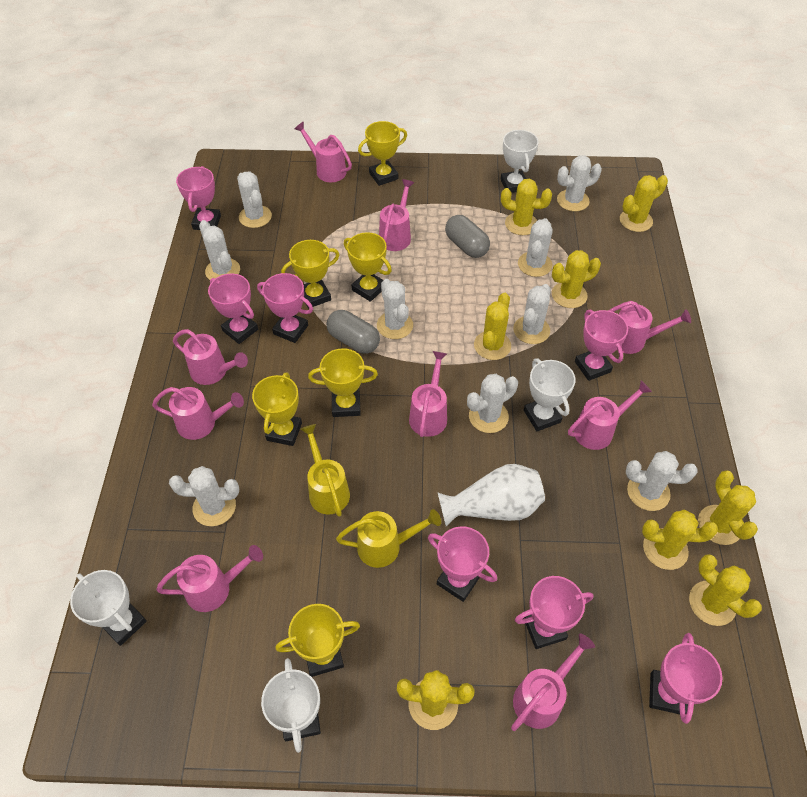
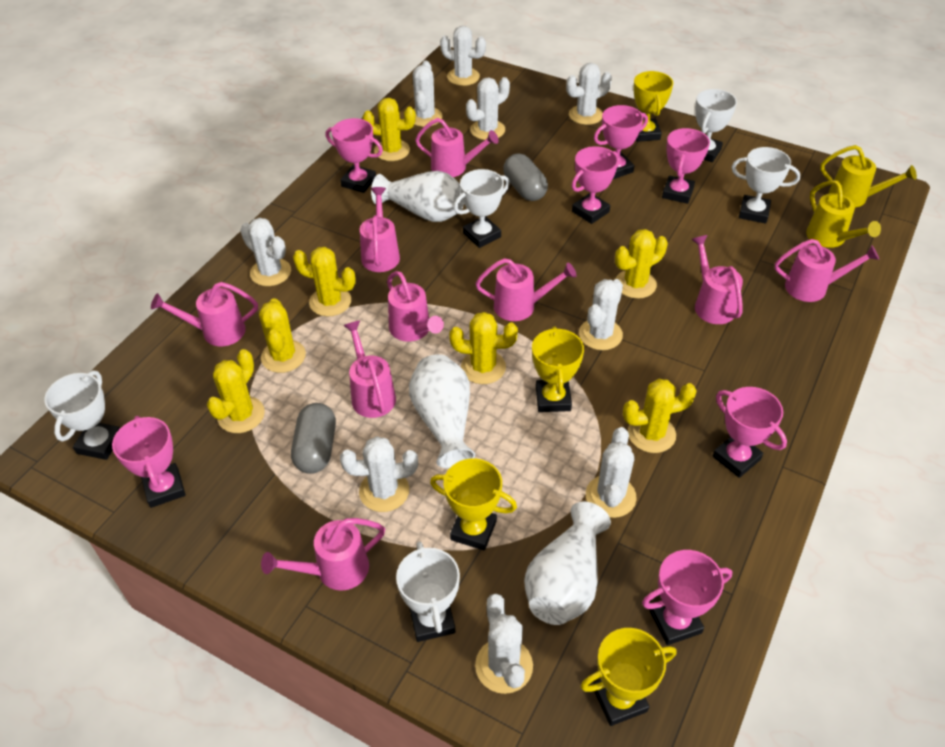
white trophy: [70,570,147,646] [261,658,321,753] [501,130,539,193] [524,359,576,431] = 4 -> [44,371,120,460] [396,541,460,642] [454,169,510,248] [695,89,737,162] [732,147,801,223] = 5
white vase: [437,464,545,526] = 1 -> [371,171,464,222] [409,354,475,468] [524,502,611,625] = 3
yellow cactus: [397,670,474,730] [474,293,511,360] [501,179,552,235] [552,250,601,308] [620,175,668,232] [642,510,718,570] [689,554,762,626] [698,470,758,545] = 8 -> [207,349,265,433] [259,298,306,373] [293,247,356,316] [363,98,416,161] [449,312,518,384] [615,229,668,299] [623,379,696,453] = 7
yellow trophy: [252,372,302,446] [275,604,360,677] [281,240,339,308] [308,348,378,417] [344,232,392,302] [358,121,407,186] = 6 -> [430,458,517,551] [532,326,584,412] [580,628,676,726] [633,71,673,142] = 4

